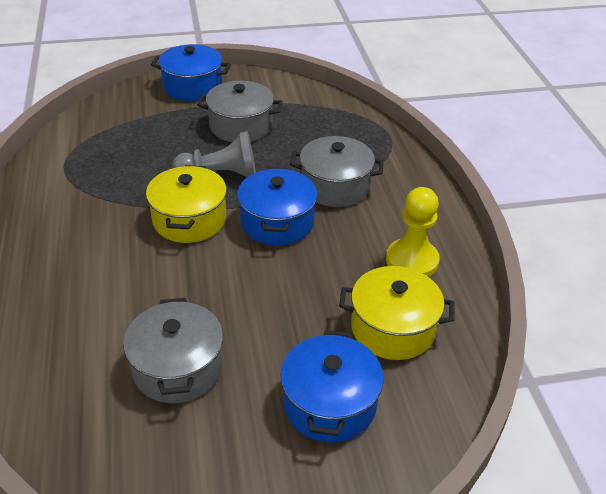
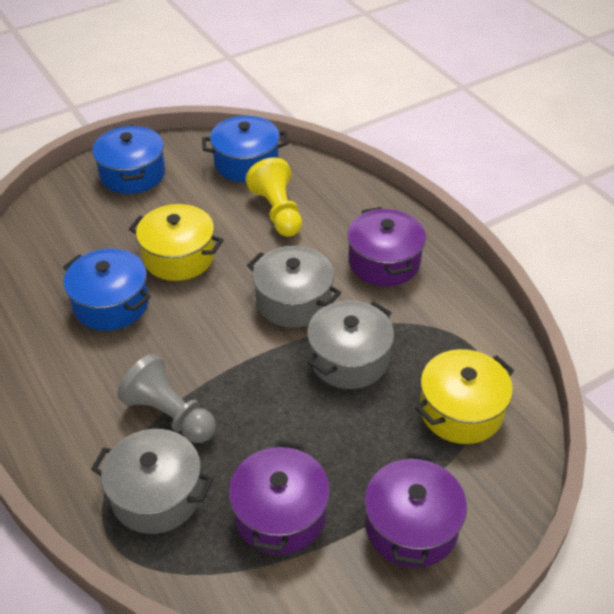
purple pot: none = 0 -> [229,441,330,555] [347,207,426,286] [364,452,467,568] = 3

